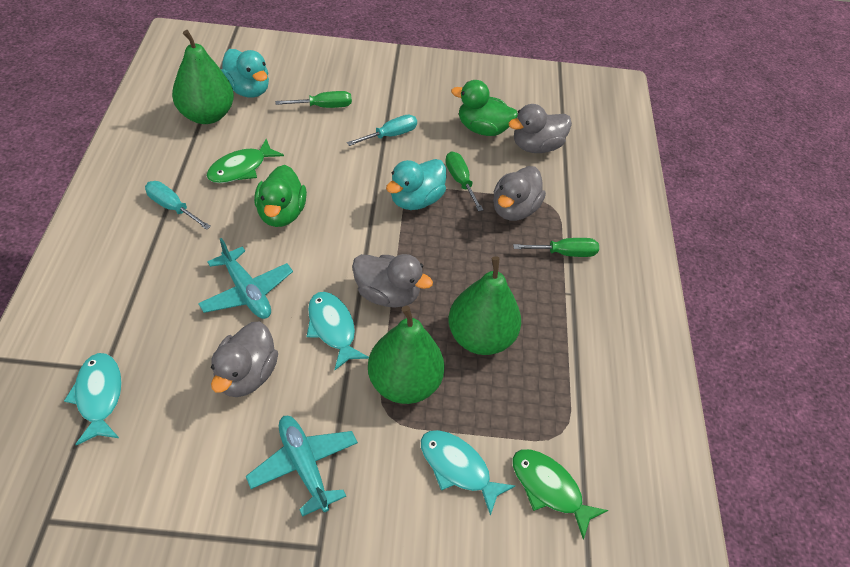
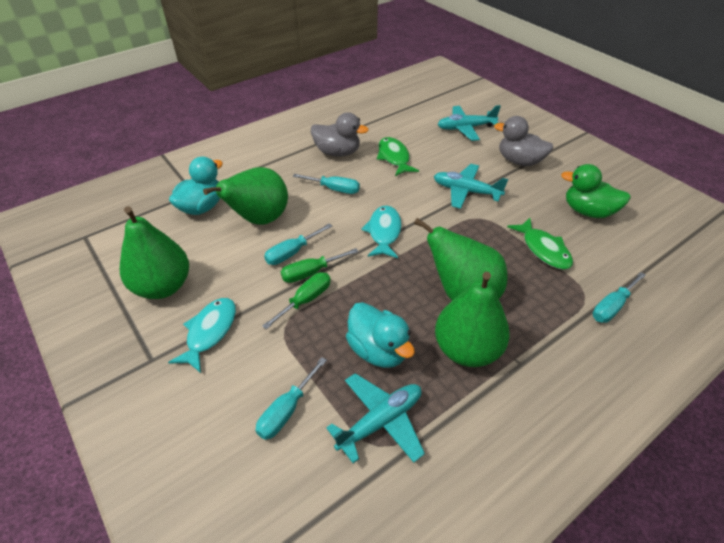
green duck: [254,165,307,227] [451,80,518,136] = 2 -> [561,164,631,218] = 1
green pear: [172,30,234,124] [368,306,445,404] [448,256,521,355] = 3 -> [120,206,189,299] [203,167,288,225] [414,218,508,301] [435,272,510,367] = 4
green screwdriver: [275,91,352,108] [445,151,483,211] [513,238,599,257] = 3 -> [262,272,331,329] [281,248,359,283] = 2
grey duck: [211,321,278,397] [352,254,433,307] [493,166,546,221] [508,104,572,153] = 4 -> [311,112,369,157] [494,116,553,166] = 2
turquoise fish: [64,353,122,445] [307,292,369,371] [421,430,515,516] = 3 -> [168,298,236,373] [361,205,402,258] = 2
turquoise plane: [198,238,293,319] [246,416,358,517] = 2 -> [326,373,425,463] [434,164,508,209] [438,105,501,141] = 3
turquoise screwdriver: [145,181,211,230] [347,115,417,146] = 2 -> [256,357,327,440] [264,223,332,265] [293,174,360,194] [592,272,646,323] = 4

